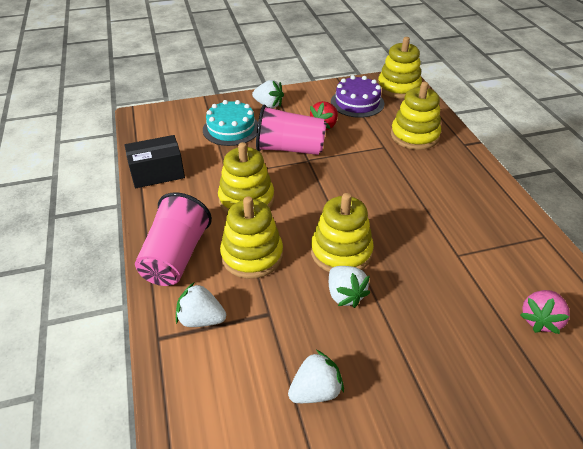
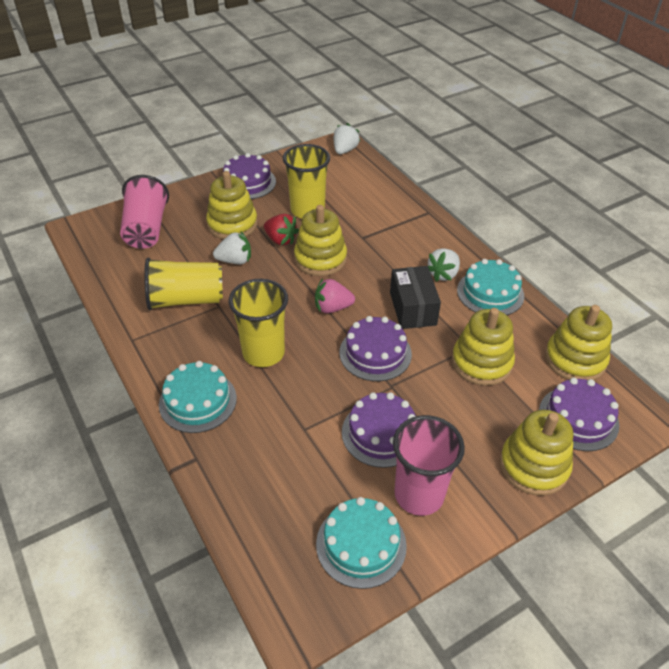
purple cake: [331,75,385,118] = 1 -> [223,153,276,199] [339,316,412,381] [342,392,416,468] [539,378,619,451] = 4
turquoise cake: [203,100,258,146] = 1 -> [159,361,237,433] [316,497,407,589] [457,259,524,315] = 3
white strawberry: [176,283,226,327] [252,80,284,108] [288,350,344,403] [329,266,370,308] = 4 -> [213,232,251,264] [334,123,360,154] [428,248,460,282] = 3
yellow cup: none = 0 -> [144,257,223,310] [229,279,288,367] [283,144,330,219] = 3

